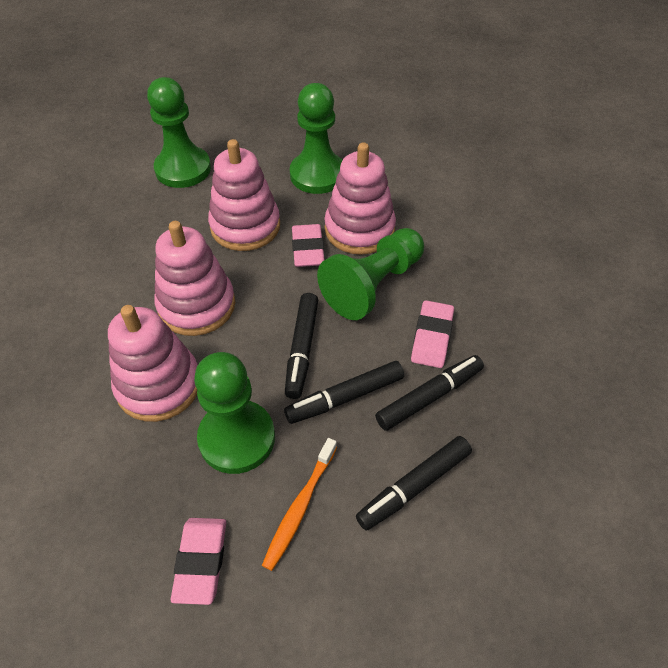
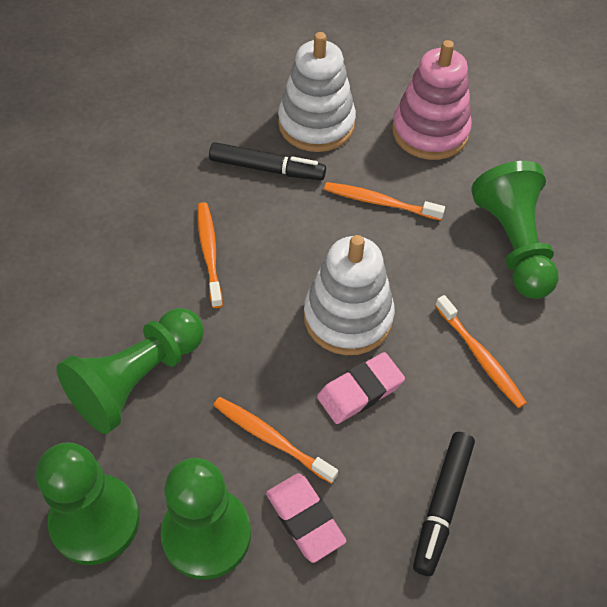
black marker: [284,361,404,424] [285,293,318,399] [356,436,472,531] [375,355,484,431] = 4 -> [209,142,326,180] [413,432,475,576] = 2
orange toothbrush: [262,438,337,571] = 1 -> [198,202,223,308] [213,397,338,484] [324,182,445,221] [435,295,527,408] = 4
pink eraser: [171,518,226,605] [292,224,325,267] [411,300,454,368] = 3 -> [266,473,346,563] [317,352,405,424] = 2
pink stacking toy: [108,305,198,422] [154,221,235,336] [208,139,280,251] [324,143,396,255] = 4 -> [392,40,472,160] = 1
white stacking toy: none = 0 -> [278,32,356,152] [304,235,395,355] = 2

